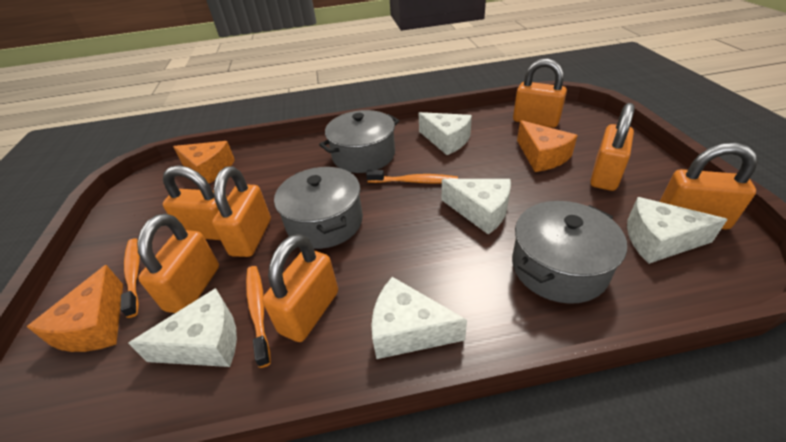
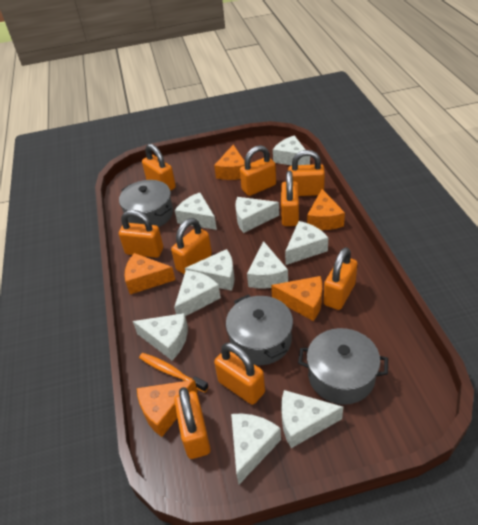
orange cheese: [27,265,123,352] [173,141,235,183] [517,120,578,172] = 3 -> [125,253,175,294] [137,380,198,437] [214,145,245,180] [271,276,322,321] [307,189,345,230] = 5
orange padlock: [137,214,219,313] [163,165,227,240] [212,167,271,257] [262,234,338,342] [513,58,567,128] [590,103,634,191] [660,143,758,229] = 7 -> [119,210,163,258] [142,144,176,191] [171,218,212,274] [174,387,211,459] [214,342,265,405] [240,145,276,196] [281,171,299,226] [288,150,325,196] [323,247,358,310] = 9
orange toothbrush: [120,238,140,318] [246,266,271,368] [366,170,458,184] = 3 -> [139,353,209,392] = 1
white cheese: [128,288,237,367] [371,277,467,359] [419,112,472,155] [442,179,511,235] [627,197,728,264] = 5 -> [133,313,188,360] [174,270,221,316] [175,193,217,230] [185,249,235,291] [231,414,281,484] [235,197,279,233] [247,241,288,289] [273,136,310,166] [281,390,343,448] [285,221,328,265] = 10

